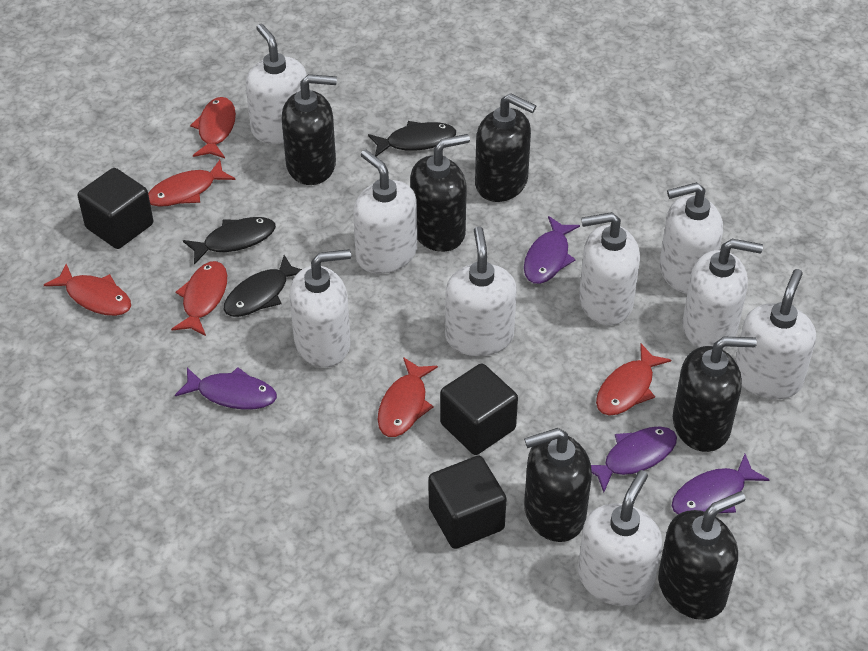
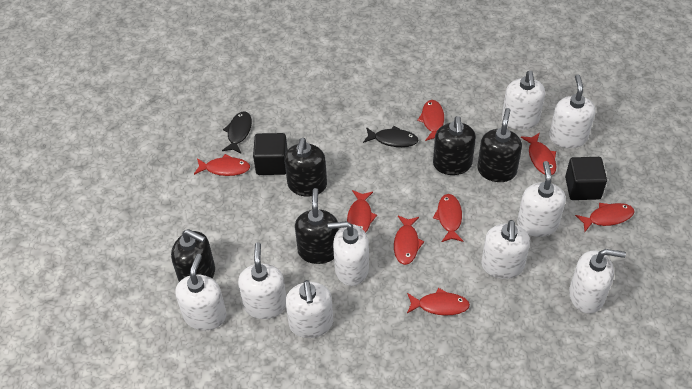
black cube: [78,168,153,249] [429,456,507,549] [440,364,518,455] = 3 -> [253,133,288,175] [565,157,607,200] = 2
black fish: [183,217,276,264] [224,255,302,317] [368,121,456,156] = 3 -> [222,111,252,154] [363,126,419,147] = 2
black soap dispenser: [281,74,337,185] [410,134,470,252] [475,93,536,202] [524,428,592,542] [658,491,746,620] [673,337,757,452] = 6 -> [171,229,215,282] [284,138,327,197] [295,188,339,264] [433,116,476,175] [477,108,522,182] = 5
purple fish: [175,367,277,410] [524,216,580,284] [591,426,677,493] [672,454,770,514] = 4 -> none = 0
red fish: [44,264,131,316] [148,160,235,207] [171,261,227,336] [190,97,236,158] [377,357,438,437] [596,344,671,416] = 6 -> [194,154,250,176] [347,190,377,233] [394,216,424,265] [407,288,470,316] [417,100,444,141] [433,194,463,242] [521,133,556,175] [575,203,635,232] = 8

